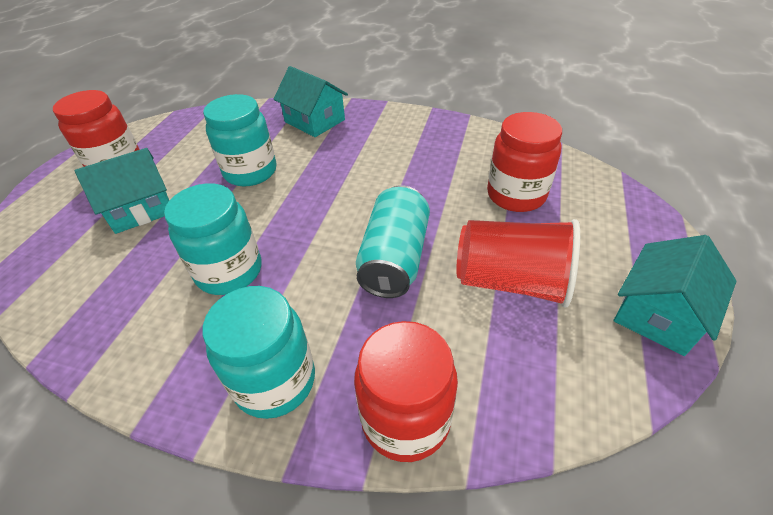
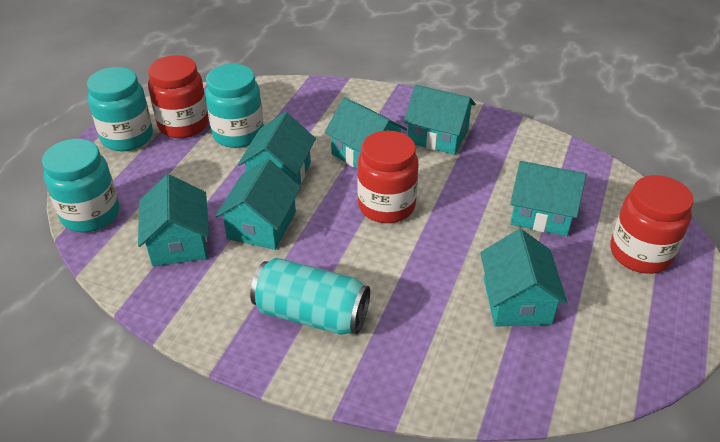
red cup: [456,219,580,308] = 1 -> none = 0
turquoise house: [75,148,169,234] [274,66,348,137] [614,235,737,356] = 3 -> [138,174,209,266] [215,159,301,250] [238,112,316,185] [325,97,407,169] [404,85,476,155] [480,229,568,327] [510,161,587,236] = 7

